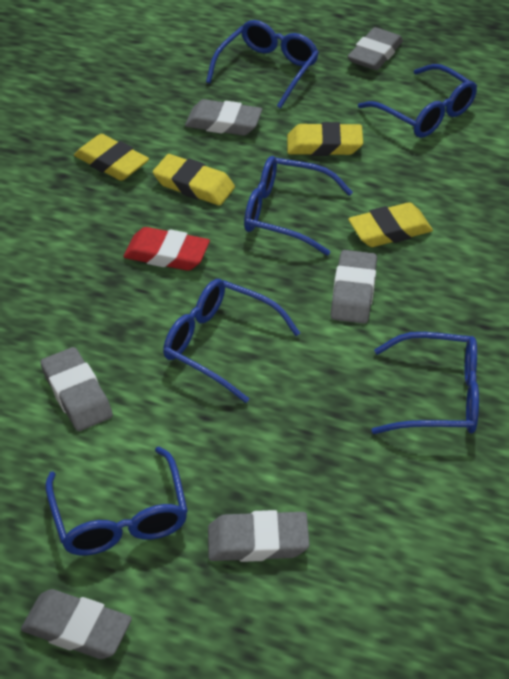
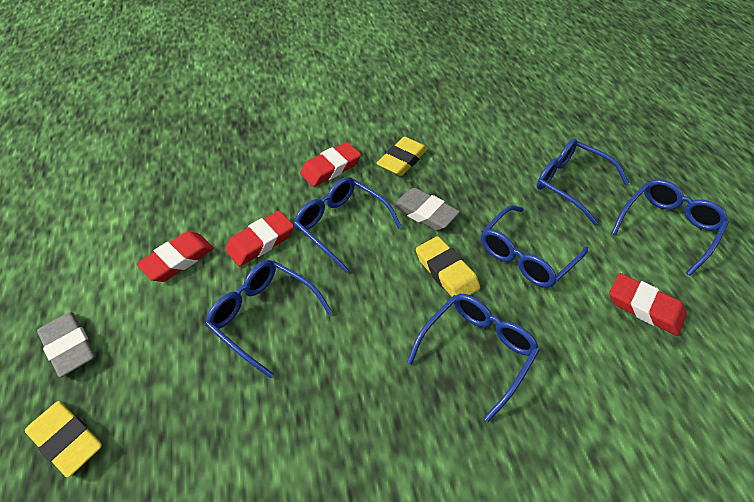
grey eraser: [21,589,132,659] [41,347,113,431] [185,99,262,136] [208,510,309,562] [331,250,377,324] [348,27,403,70] = 6 -> [37,312,96,378] [393,188,460,231] = 2
red eraser: [124,227,210,271] = 1 -> [137,231,214,282] [225,211,294,267] [300,142,361,187] [609,273,687,336] = 4
yellow eraser: [74,134,149,181] [153,154,235,206] [287,122,363,156] [348,202,433,247] = 4 -> [25,401,102,478] [376,137,428,176] [416,236,480,297] = 3

